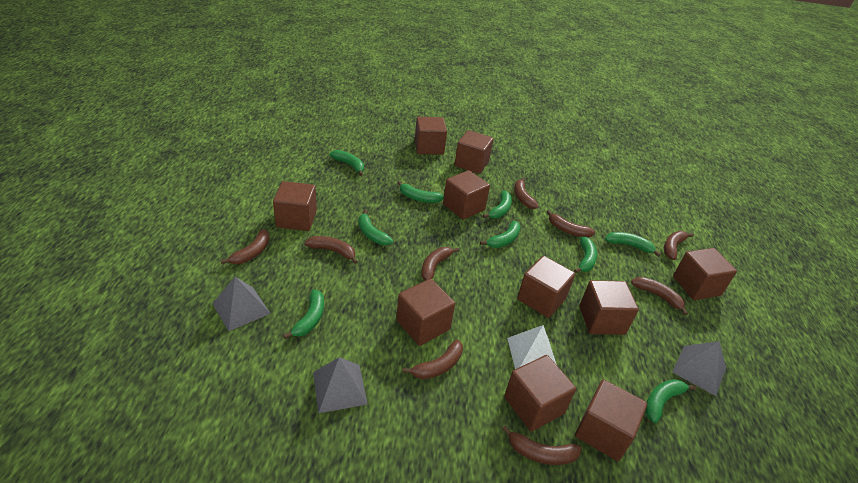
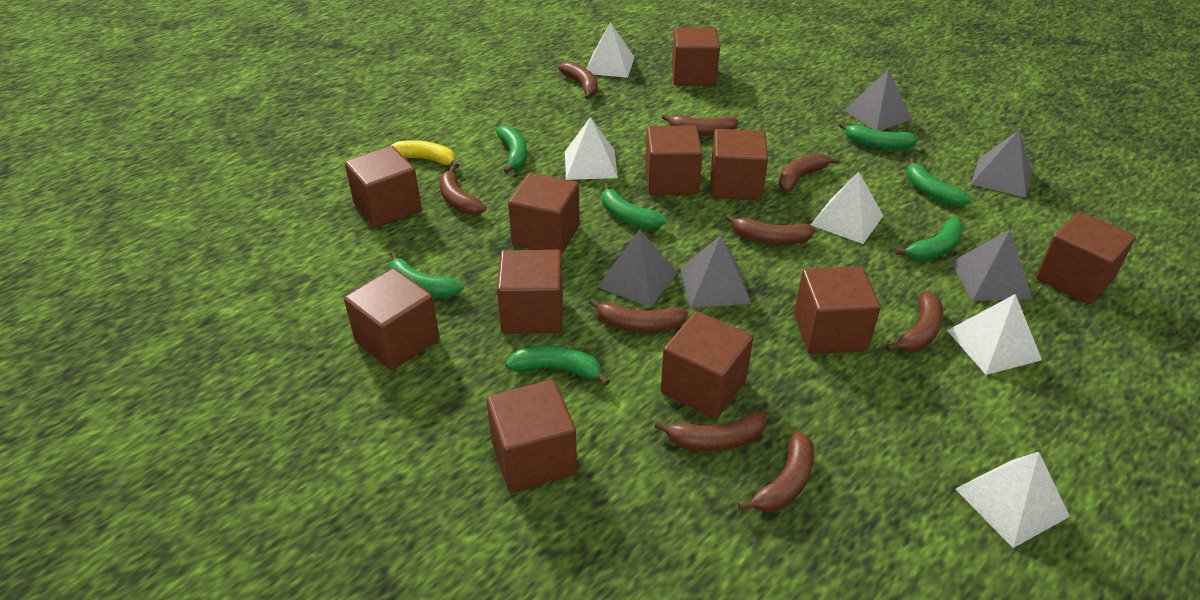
brown cube: [273,181,317,231] [396,279,455,346] [415,117,447,155] [443,170,490,220] [454,130,493,174] [504,355,576,432] [517,256,575,318] [575,379,647,461] [580,280,639,335] [673,248,737,300] = 10 -> [344,268,439,370] [345,146,422,228] [486,380,577,492] [497,250,563,334] [508,173,580,255] [645,125,703,195] [661,311,753,419] [672,27,720,86] [710,129,768,200] [794,266,881,354] [1036,211,1136,304] = 11
green banana: [283,289,324,339] [330,150,364,176] [359,210,393,245] [397,181,444,203] [480,221,521,248] [483,191,512,219] [574,236,597,273] [605,232,661,257] [645,379,697,423] = 9 -> [389,252,464,298] [496,126,527,174] [505,346,610,386] [602,183,666,229] [839,122,919,150] [895,218,964,260] [907,158,972,206] = 7
grey pyramid: [212,277,271,331] [313,357,368,413] [672,341,726,396] = 3 -> [597,230,678,307] [680,235,751,308] [844,69,912,131] [951,230,1032,301] [971,130,1032,198] = 5
white pyramid: [507,325,557,369] = 1 -> [565,117,618,180] [587,22,635,78] [811,171,883,244] [947,294,1042,375] [955,452,1070,548] = 5
yellow banana: none = 0 -> [390,140,459,168] = 1

